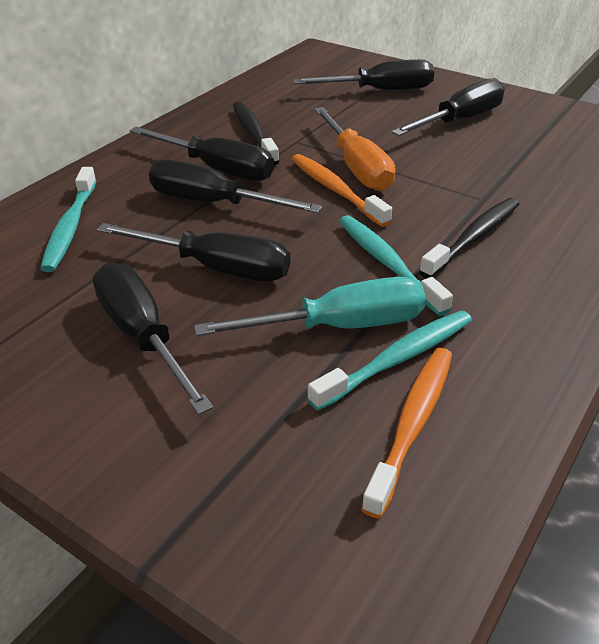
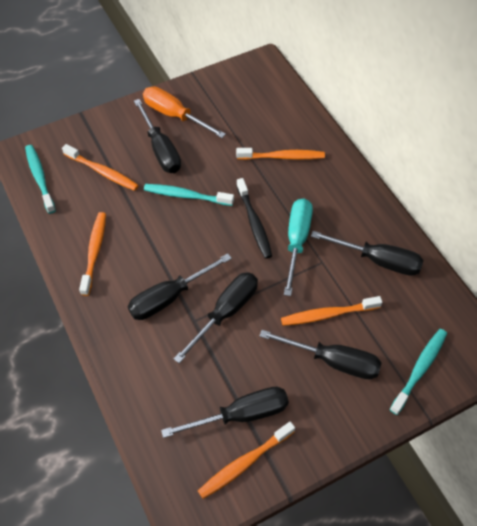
black toothbrush: [233,101,279,166] [419,198,519,278] = 2 -> [236,178,272,259] = 1
orange toothbrush: [291,154,392,227] [361,348,452,519] = 2 -> [62,144,139,191] [79,212,106,296] [198,422,295,499] [236,148,325,160] [281,296,382,326] = 5

